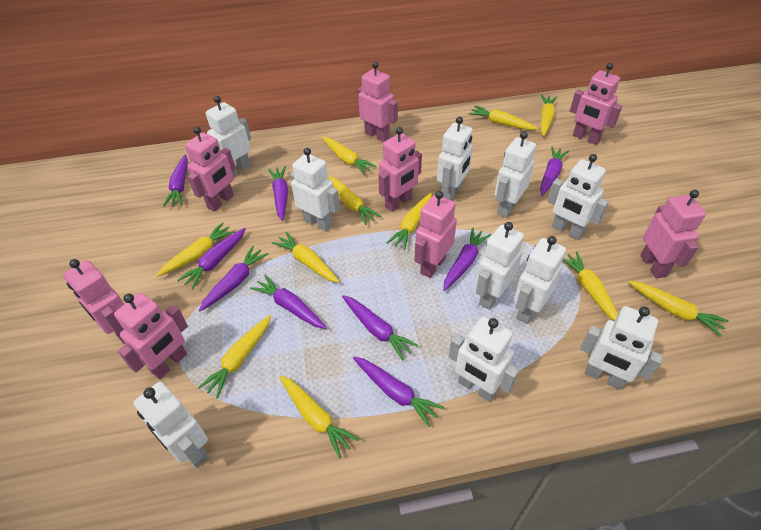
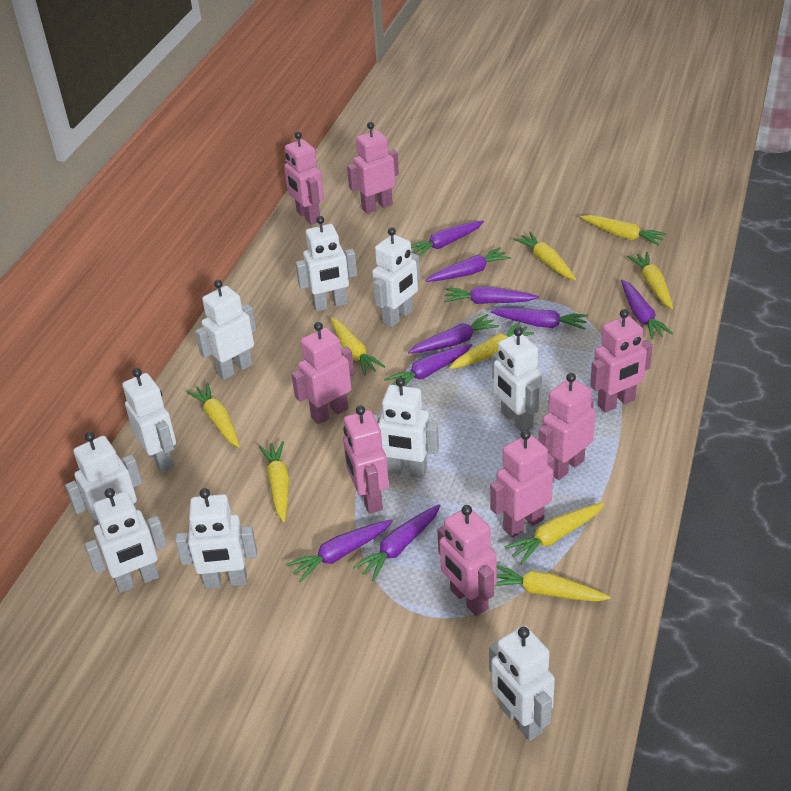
yellow carrot: [156,222,235,277] [198,315,271,398] [272,232,339,283] [279,375,359,459] [322,137,377,175] [328,176,381,225] [387,193,432,250] [469,106,538,130] [541,95,557,136] [562,251,618,321] [628,281,729,337] = 11 -> [186,383,240,448] [259,441,289,522] [330,317,385,375] [449,322,534,369] [495,565,611,602] [504,502,604,565] [513,232,576,280] [581,215,667,246] [627,252,673,309] = 9

